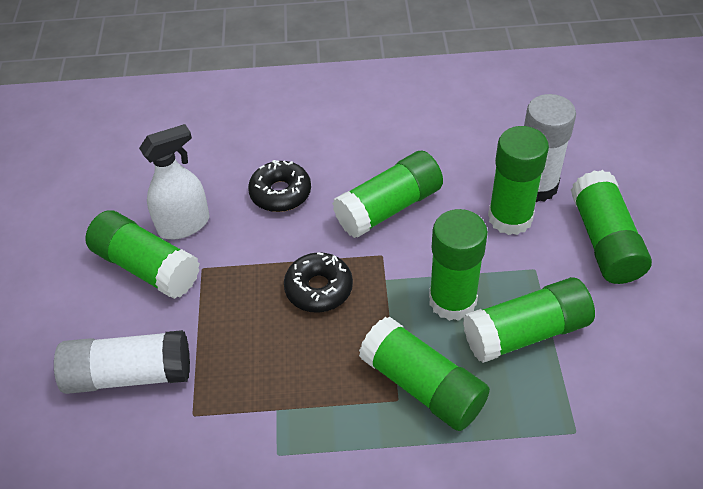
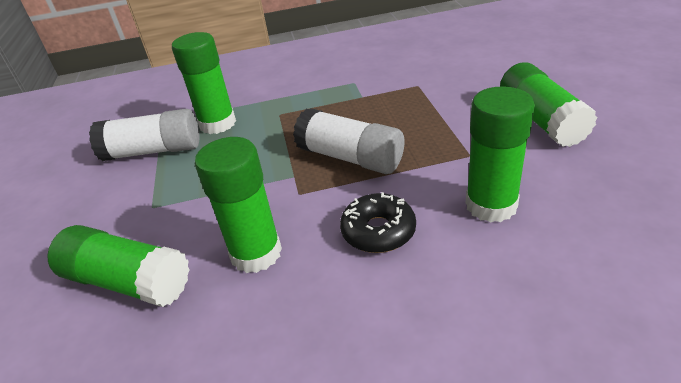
black donut: [248,160,311,212] [284,252,353,313] = 2 -> [340,192,416,253] = 1
green glue stick: [85,210,200,299] [332,151,443,238] [359,317,490,431] [429,209,488,321] [463,277,595,363] [488,126,549,235] [571,170,652,284] = 7 -> [48,225,190,307] [172,32,236,134] [195,137,282,273] [466,86,535,223] [500,62,597,147] = 5
white spray bottle: [139,124,209,239] = 1 -> none = 0

